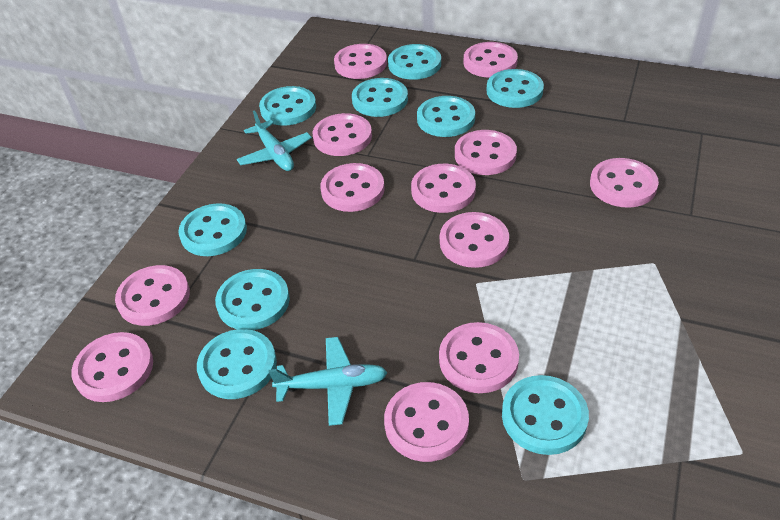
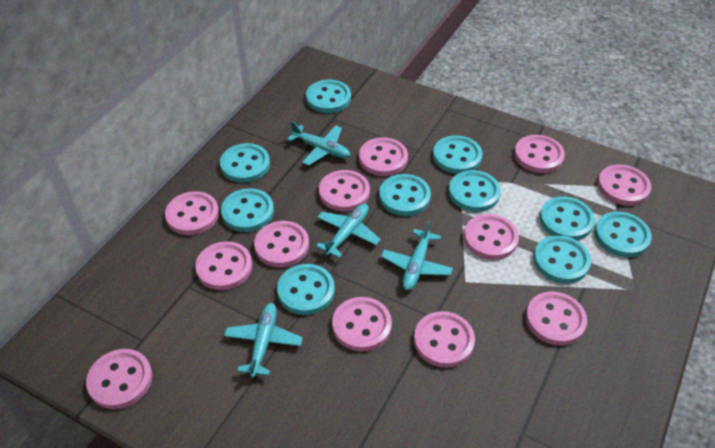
turquoise button: [178,203,247,256] [197,329,277,399] [215,269,290,330] [259,86,316,126] [352,78,408,117] [388,44,441,80] [417,96,475,137] [486,69,544,108] [502,375,589,455] = 9 -> [220,143,270,183] [221,188,274,232] [277,264,335,315] [306,80,351,113] [379,174,431,216] [433,135,483,174] [449,170,501,212] [533,235,591,284] [540,197,595,240] [595,212,652,257] = 10
turquoise plane: [237,110,312,171] [268,337,388,426] = 2 -> [224,303,303,378] [287,121,350,166] [316,204,381,258] [381,221,453,291] = 4

